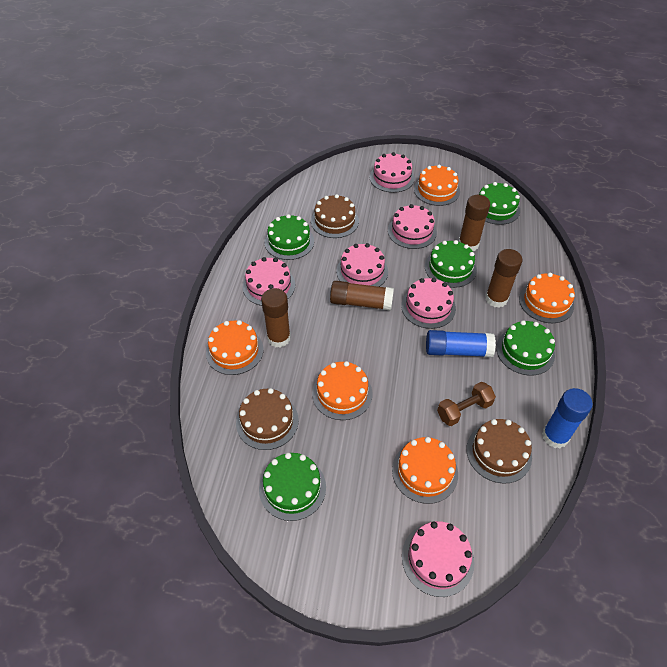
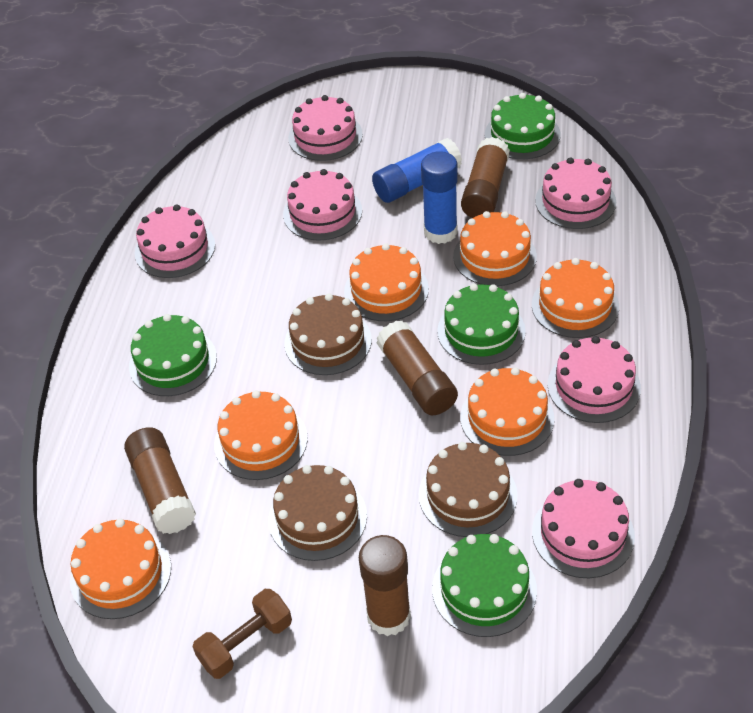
green cake: [259,453,326,521] [265,214,314,260] [425,240,477,288] [479,182,520,225] [496,320,555,376] = 5 -> [129,314,217,396] [432,534,537,637] [437,284,526,365] [485,93,560,159] = 4
orange cake: [206,320,264,375] [312,361,373,420] [392,437,458,504] [414,164,460,206] [519,273,575,323] = 5 -> [70,518,171,619] [214,390,308,480] [344,243,429,321] [453,211,537,286] [460,367,554,456] [532,258,619,338] = 6

